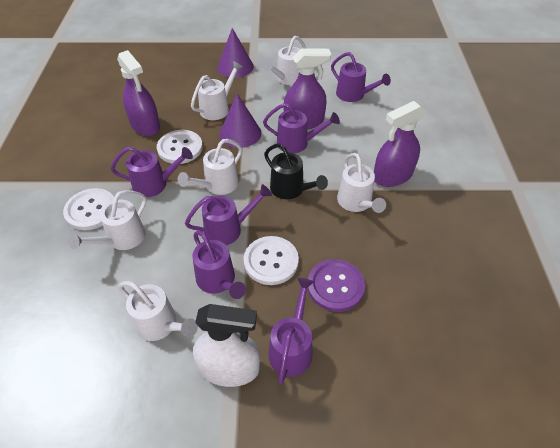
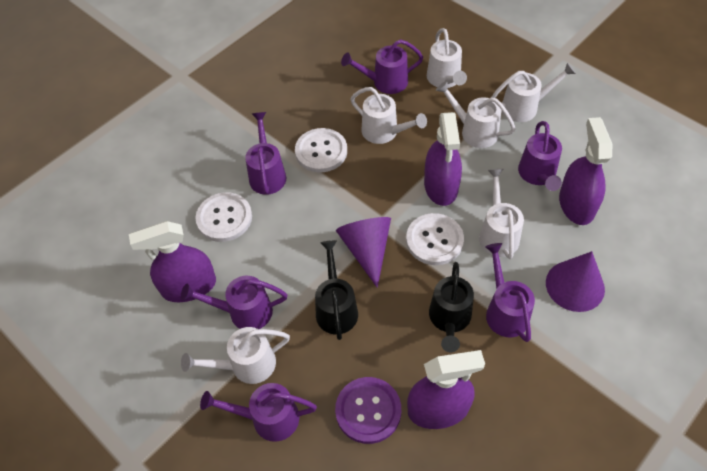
black watering can: [264,144,328,199] = 1 -> [315,240,358,340] [429,262,474,352] = 2
purple spray bottle: [117,50,160,136] [284,48,331,129] [374,101,426,187] = 3 -> [129,221,216,302] [407,350,485,429] [424,112,462,206] [559,117,612,225] = 4
white spray bottle: [193,304,260,387] = 1 -> none = 0

